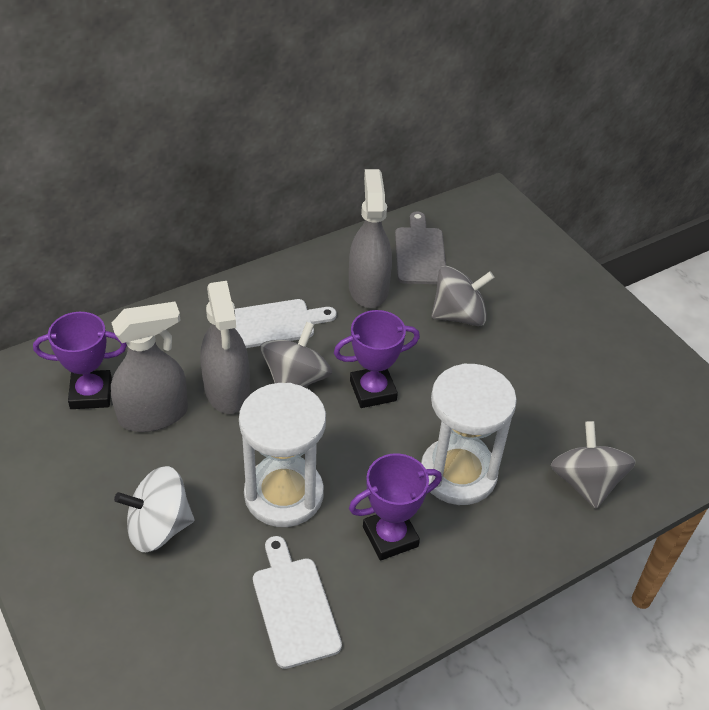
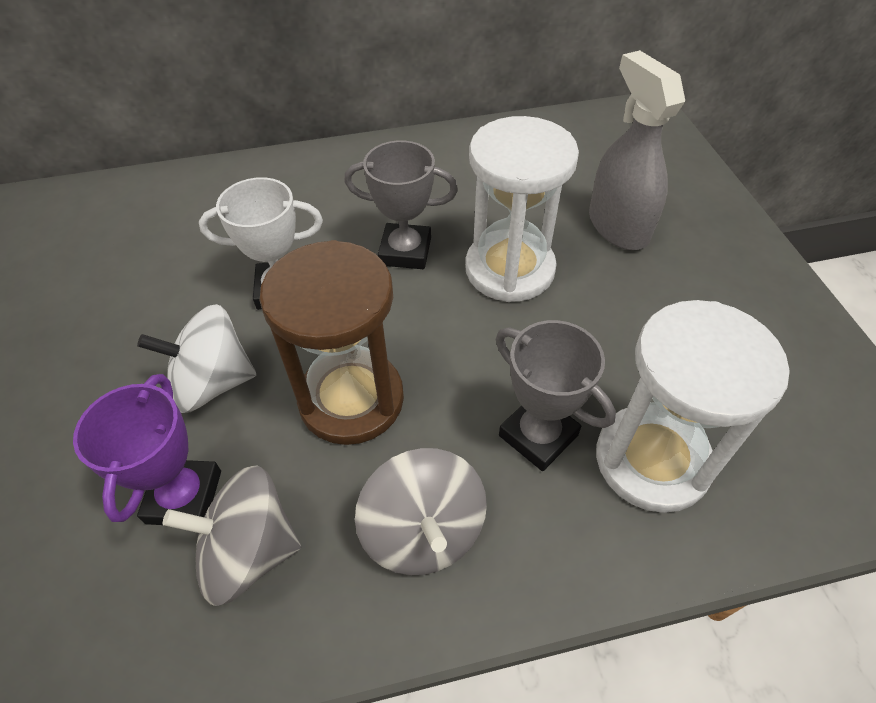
brown hourglass: none = 0 -> [259,240,404,445] = 1
grey cutting board: [395,212,446,284] = 1 -> none = 0
grey spinning top: [260,322,332,387] [432,266,495,326] [551,421,636,509] = 3 -> [163,465,301,606] [355,448,487,575] = 2
grey spray bottle: [111,302,188,432] [200,281,250,414] [349,169,392,308] = 3 -> [589,50,685,250] = 1
grey trophy: none = 0 -> [344,140,458,269] [496,320,616,471] = 2
purple trophy: [33,312,127,409] [334,310,420,408] [349,453,442,561] = 3 -> [73,374,221,525] = 1
white cutting board: [235,299,337,348] [253,536,342,669] = 2 -> none = 0
white trophy: none = 0 -> [199,177,323,310] = 1

